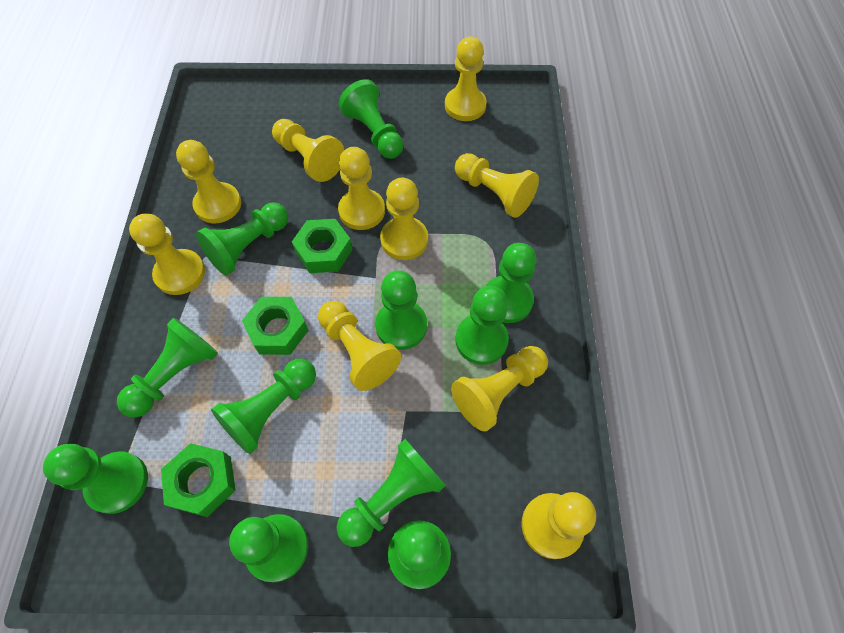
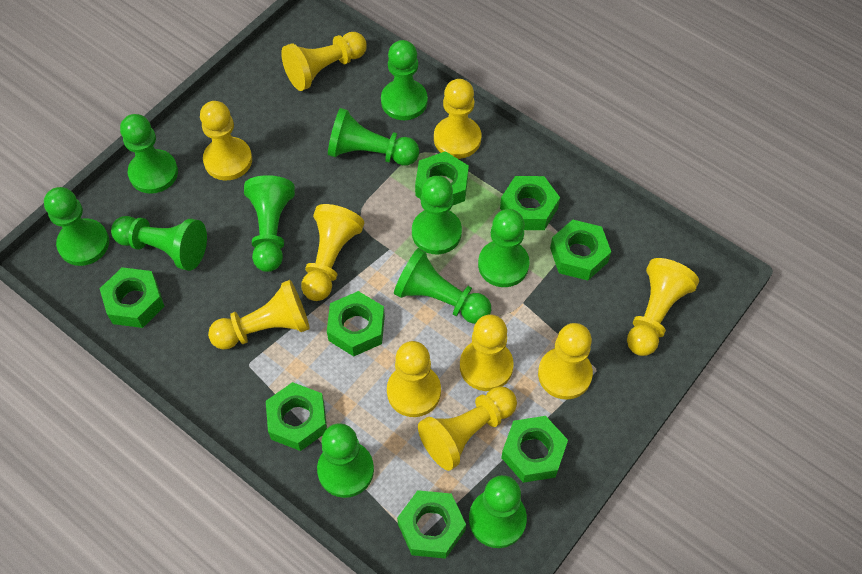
green nut: [161,443,236,517] [242,297,309,355] [292,219,352,273] = 3 -> [100,267,164,328] [266,382,327,451] [327,291,385,356] [397,490,466,559] [415,151,469,205] [500,176,560,230] [501,416,568,483] [550,220,611,280] = 8

